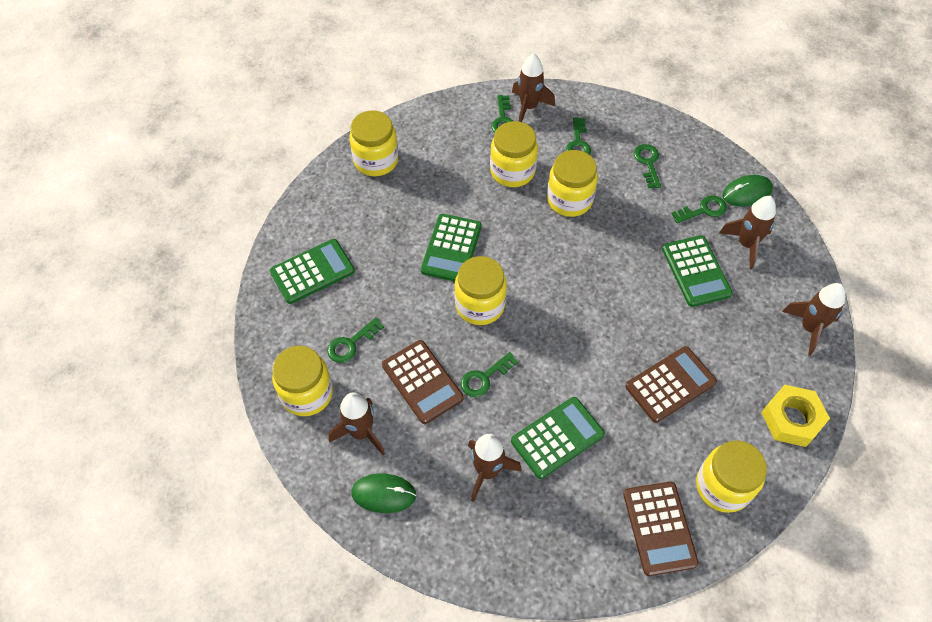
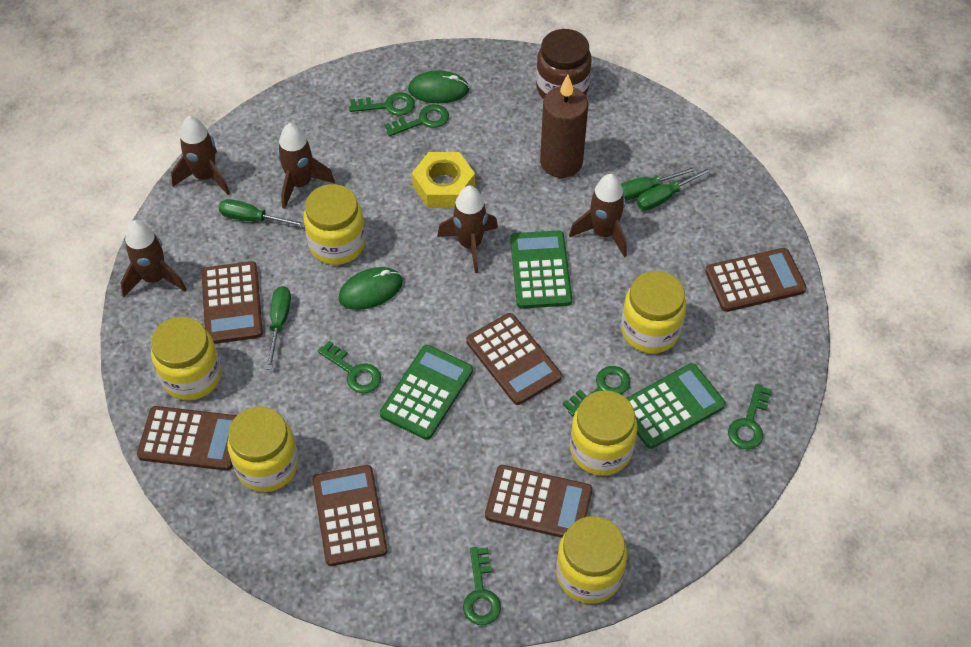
brown calculator: [382,340,464,424] [623,481,699,576] [625,346,717,423] = 3 -> [137,406,237,471] [201,261,263,344] [313,465,388,566] [467,313,562,405] [485,465,593,538] [705,248,807,312] = 6
brown candle: none = 0 -> [540,75,588,178] = 1
brown jar: none = 0 -> [536,29,592,99] = 1
green calculator: [270,239,355,304] [421,214,482,282] [511,397,605,479] [662,235,733,307] = 4 -> [380,345,473,440] [510,231,572,309] [626,363,725,449] = 3
green screwdriver: none = 0 -> [219,199,305,228] [266,286,291,370] [621,166,698,201] [637,167,713,210] = 4

